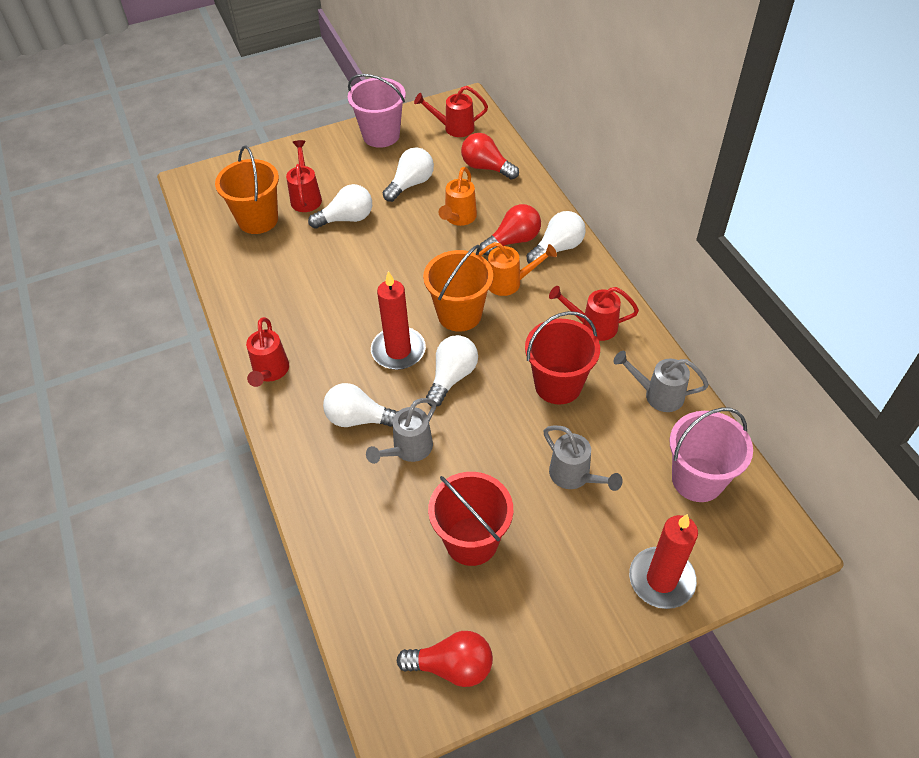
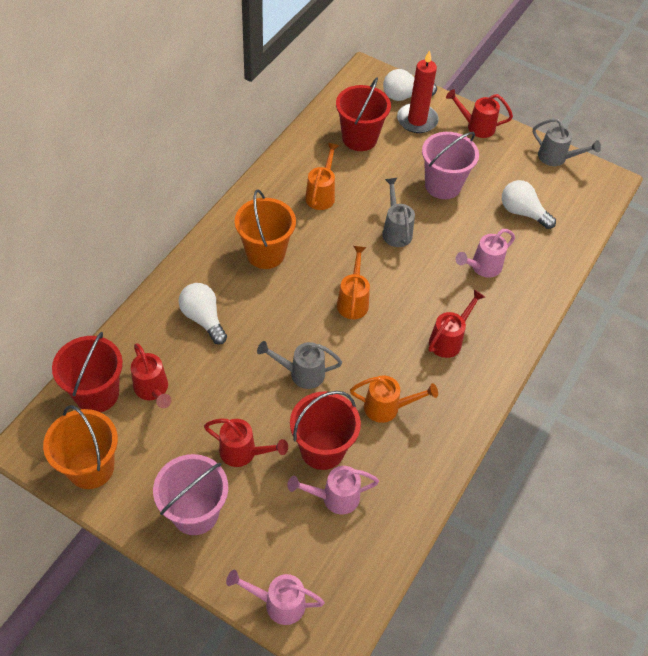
orange watering can: [439,167,477,226] [478,242,557,296] = 2 -> [305,143,339,210] [337,246,370,319] [350,376,438,423] = 3
pink watering can: none = 0 -> [226,570,325,625] [288,466,379,515] [455,229,515,278] = 3
red bucket: [428,472,513,566] [525,311,600,404] = 2 -> [52,332,123,412] [290,391,361,470] [336,77,391,151] = 3
red candle: [371,271,426,370] [629,514,698,609] = 2 -> [397,50,439,133] = 1
red light bulb: [397,631,493,687] [461,133,519,180] [480,204,541,256] = 3 -> none = 0
white light bulb: [308,184,372,229] [323,383,398,427] [383,147,434,202] [426,335,478,407] [527,211,586,264] = 5 -> [179,283,227,344] [383,69,437,101] [502,180,556,229] = 3

